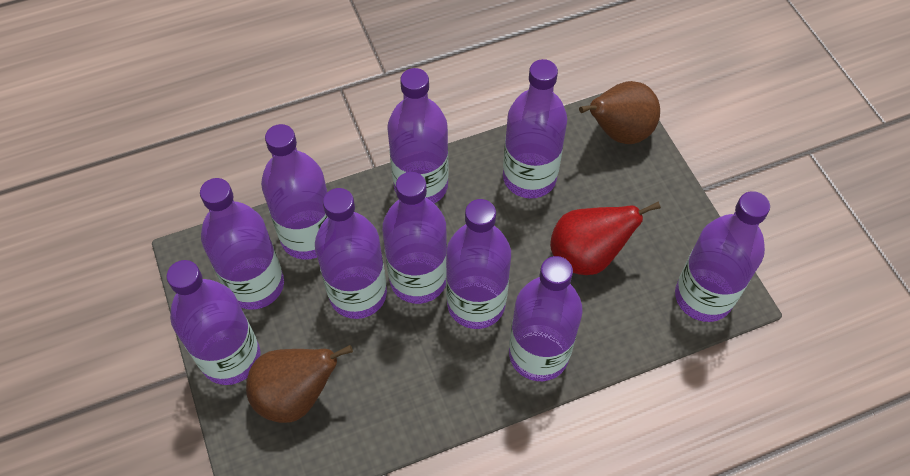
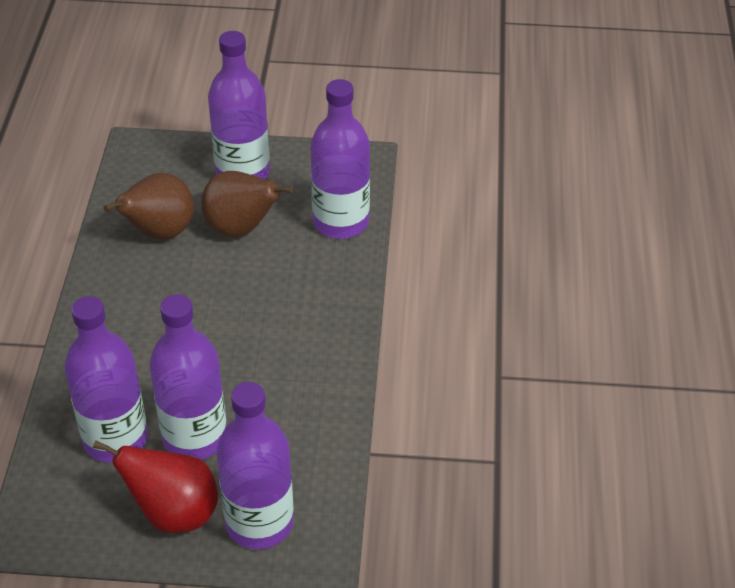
purple bottle: [167,260,260,385] [200,178,284,310] [261,124,328,259] [315,188,387,319] [382,172,447,304] [387,68,449,203] [446,199,511,329] [503,59,567,198] [509,256,583,381] [675,191,770,322] = 10 -> [65,296,148,463] [150,294,226,460] [208,31,270,179] [217,382,294,549] [310,79,370,239] = 5

